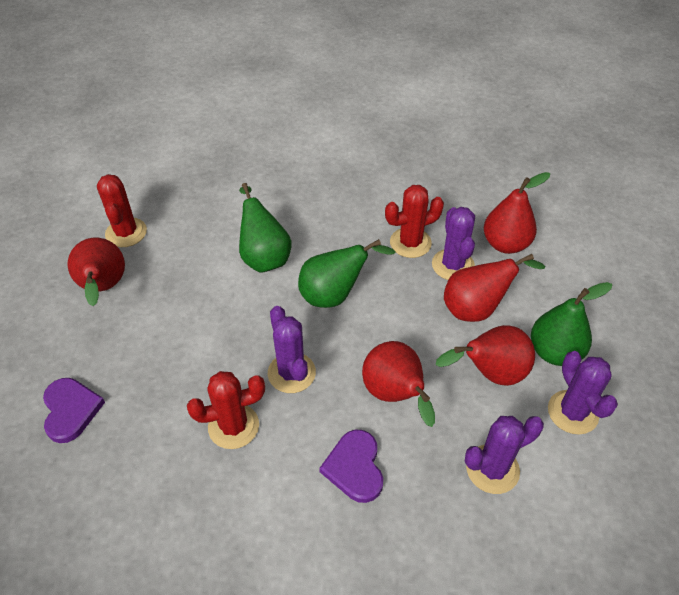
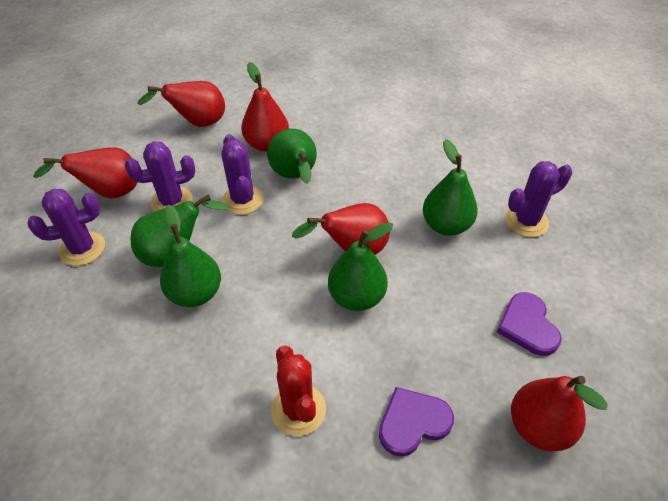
green pear: [239,183,291,272] [298,239,396,308] [531,282,612,366] = 3 -> [131,194,230,267] [160,205,221,307] [267,129,317,184] [328,222,393,311] [423,139,478,236] = 5
red cactus: [97,174,147,247] [187,371,265,449] [385,185,444,258] = 3 -> [271,345,326,436] = 1

